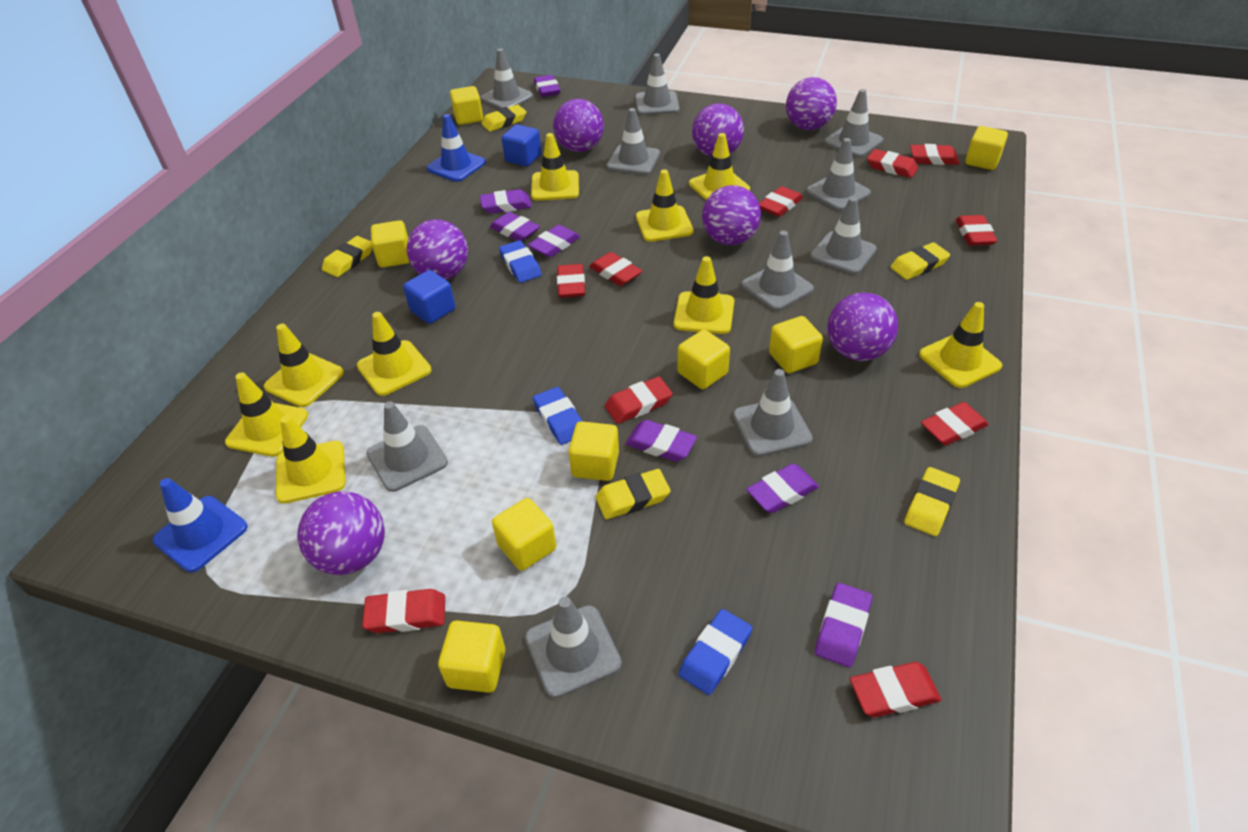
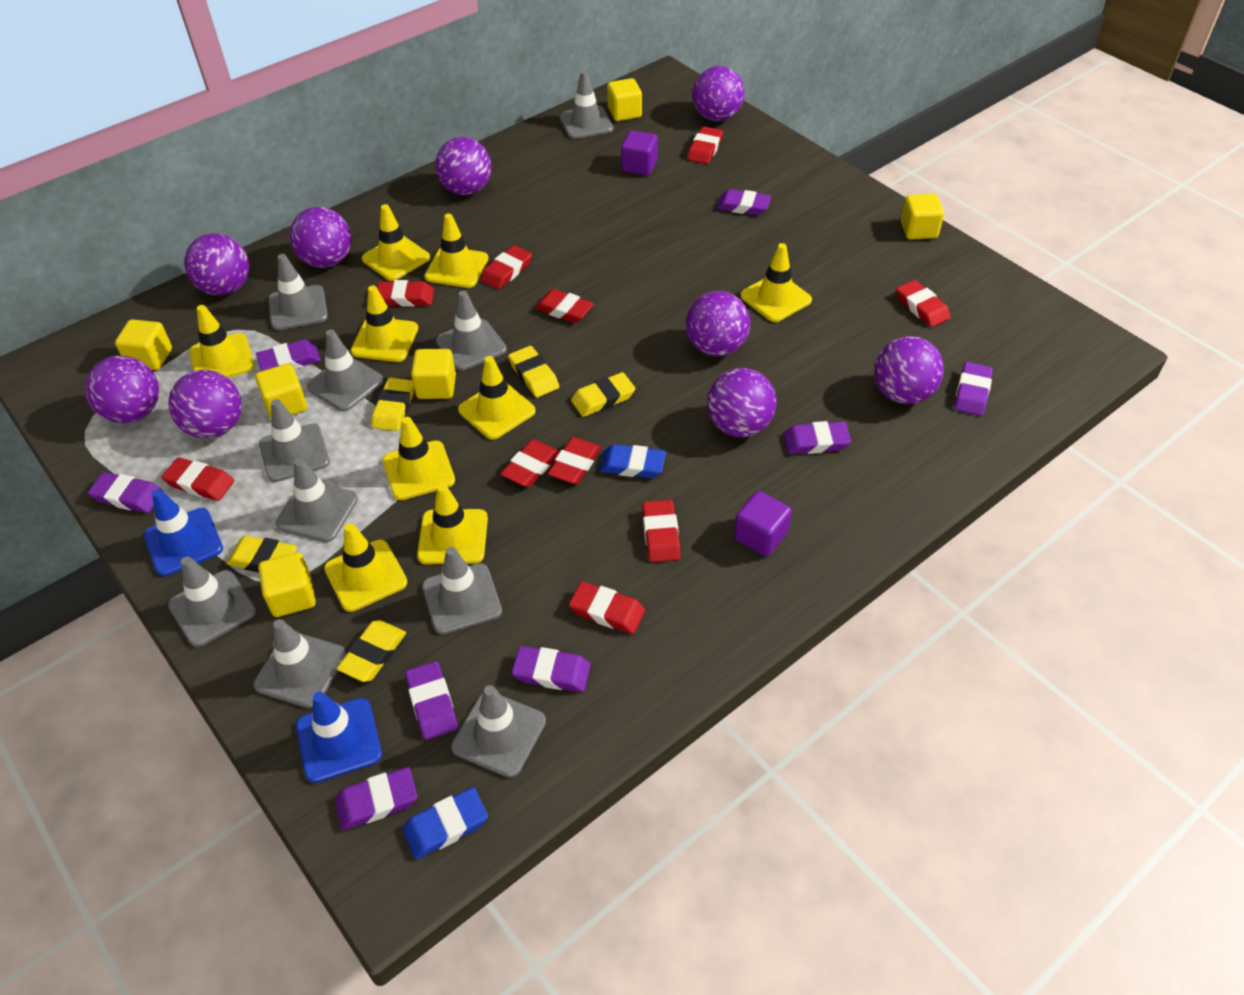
blue cube: [403,270,455,324] [502,124,541,166] = 2 -> none = 0
blue eraser: [499,240,542,283] [533,387,583,445] [679,609,752,695] = 3 -> [403,787,488,859] [600,444,666,478] = 2
purple ball: [297,491,385,575] [407,219,468,280] [553,99,604,152] [692,103,744,157] [702,185,761,245] [786,77,837,130] [827,293,898,361] = 7 -> [85,356,159,424] [168,370,241,439] [184,233,249,296] [290,207,351,268] [435,137,492,195] [686,291,750,356] [692,66,745,121] [707,368,777,437] [874,336,944,404] = 9
purple cube: none = 0 -> [621,131,658,176] [734,491,792,556] = 2
purple eraser: [480,189,532,214] [490,212,540,241] [528,225,580,257] [534,75,560,97] [626,420,697,462] [746,464,819,513] [815,583,872,667] = 7 -> [88,472,163,513] [256,340,321,371] [335,767,417,830] [405,661,458,740] [512,646,591,692] [716,189,771,215] [783,421,851,454] [954,362,993,416] = 8
yellow cube: [371,220,410,268] [438,620,505,693] [450,86,483,125] [492,498,556,571] [568,421,619,481] [677,330,730,389] [769,316,823,373] [965,126,1008,170] = 8 -> [115,319,172,370] [255,363,307,418] [258,552,316,617] [411,349,456,399] [607,78,642,121] [901,194,944,239] = 6

